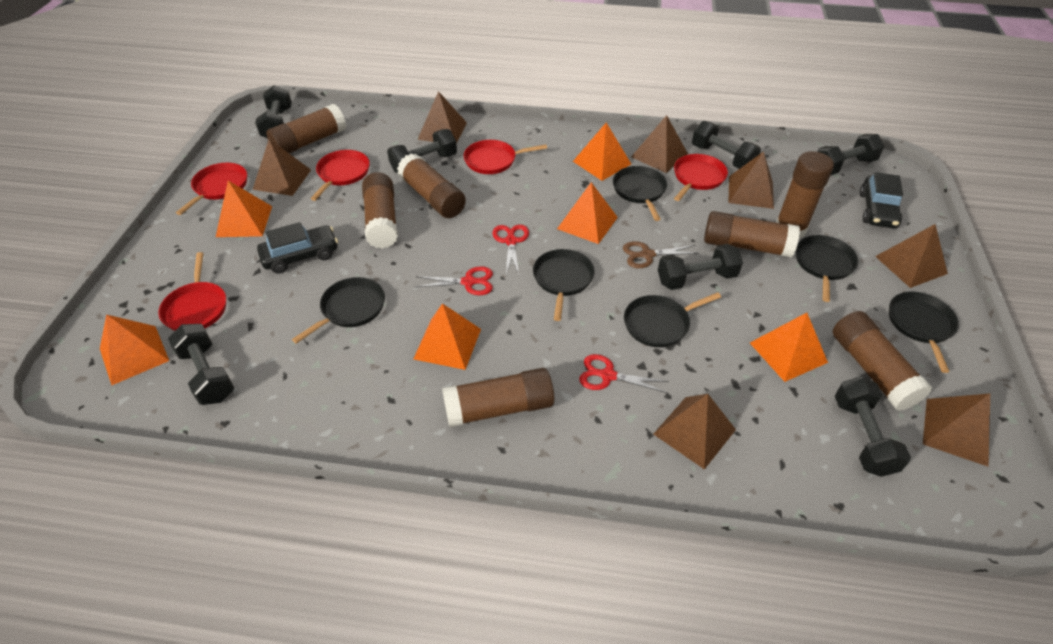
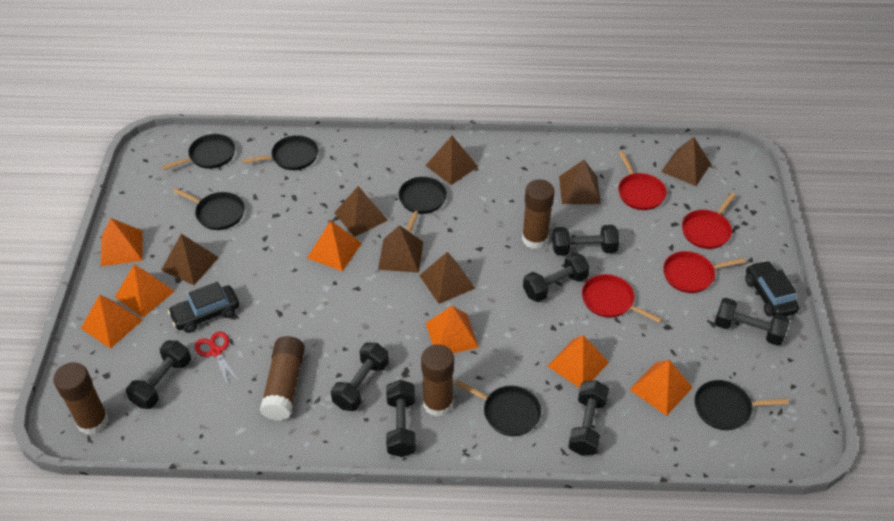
brown glue stick: [266,104,346,154] [362,172,398,249] [397,154,466,218] [442,368,554,427] [704,211,800,257] [776,151,834,239] [833,311,932,411] = 7 -> [53,362,109,435] [260,336,305,421] [421,344,454,417] [522,179,555,249] = 4
brown scissors: [623,241,699,268] = 1 -> none = 0
orange pyramid: [100,314,169,385] [216,181,272,237] [413,304,481,370] [557,182,618,244] [573,123,631,181] [750,313,828,382] = 6 -> [81,295,142,349] [101,218,143,266] [115,264,175,318] [307,220,362,271] [426,306,479,353] [548,335,609,388] [629,360,693,416] = 7
red pan: [158,252,226,331] [176,163,247,215] [311,150,370,201] [464,140,547,174] [674,154,728,201] = 5 -> [582,274,662,323] [618,151,667,210] [663,251,745,293] [682,193,736,249] = 4
red scissors: [416,266,493,295] [493,224,529,275] [579,354,669,393] = 3 -> [195,331,240,386] = 1

